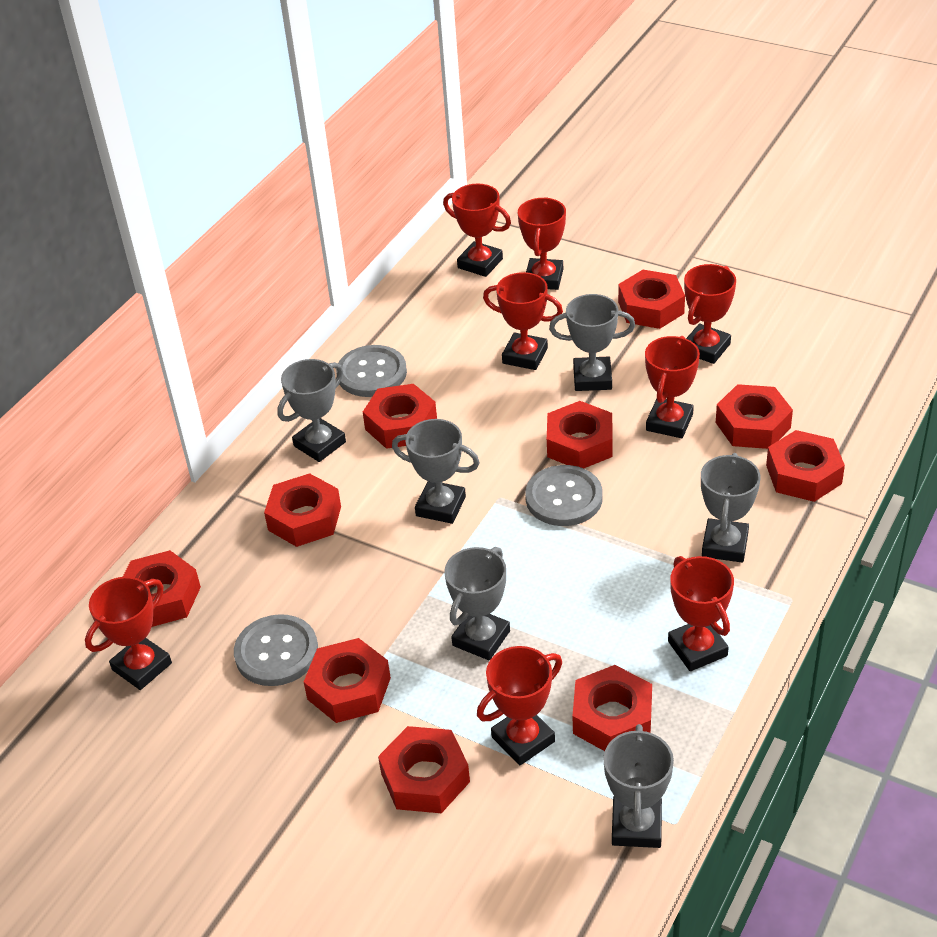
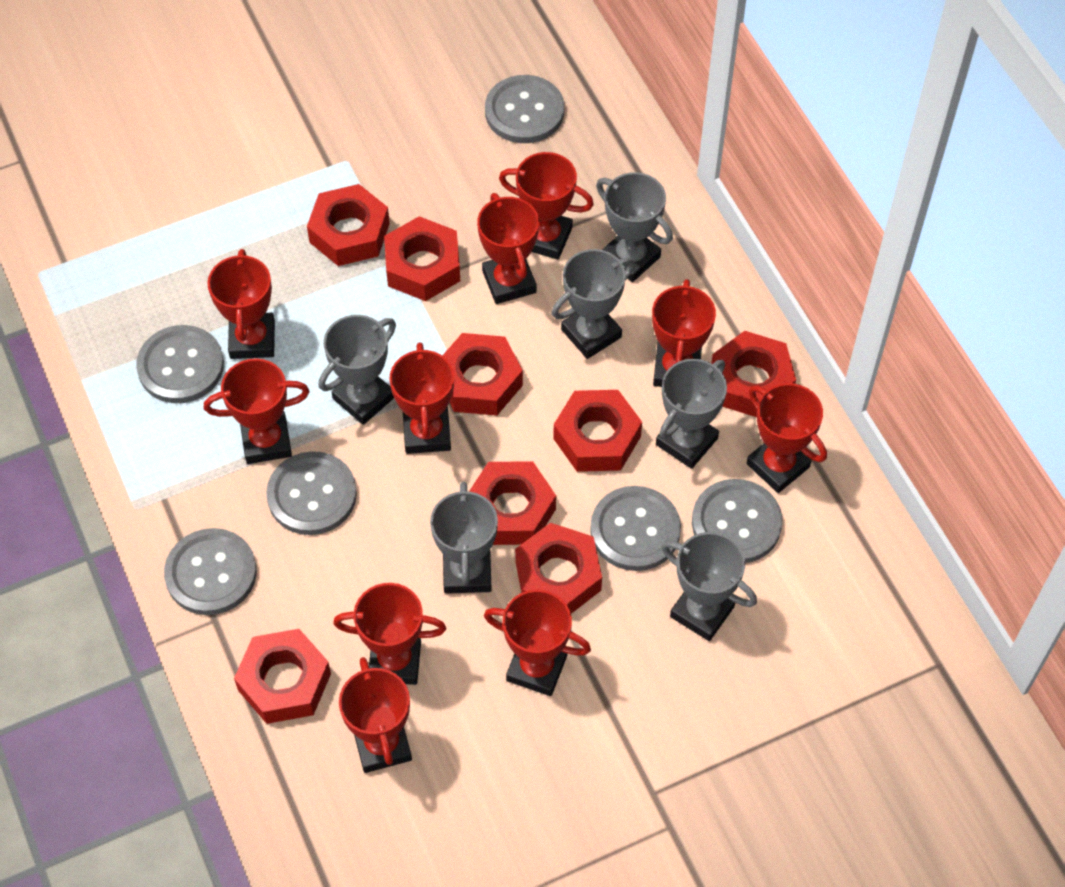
grey button: [234,614,318,686] [336,345,407,397] [525,465,603,526] = 3 -> [136,325,224,403] [164,528,257,615] [266,451,357,535] [485,75,564,143] [590,486,681,571] [692,479,782,563] = 6
red nut: [123,550,201,627] [264,473,341,547] [304,638,391,723] [363,384,437,449] [378,726,470,813] [547,401,613,468] [573,665,652,751] [618,270,685,329] [716,384,793,449] [766,430,845,502] = 10 -> [234,629,331,724] [307,184,390,266] [384,216,460,301] [442,333,523,416] [469,461,556,545] [515,523,602,614] [553,390,642,472] [711,331,796,417] = 8
red trophy: [85,577,172,690] [443,184,511,277] [477,646,562,765] [483,272,563,370] [518,197,566,290] [645,336,700,438] [668,556,734,671] [684,264,736,364] = 8 -> [204,358,310,464] [207,249,275,359] [333,583,446,685] [339,657,412,773] [389,342,454,454] [477,193,539,304] [484,590,591,696] [499,152,594,260] [652,279,716,387] [747,383,827,493] = 10

